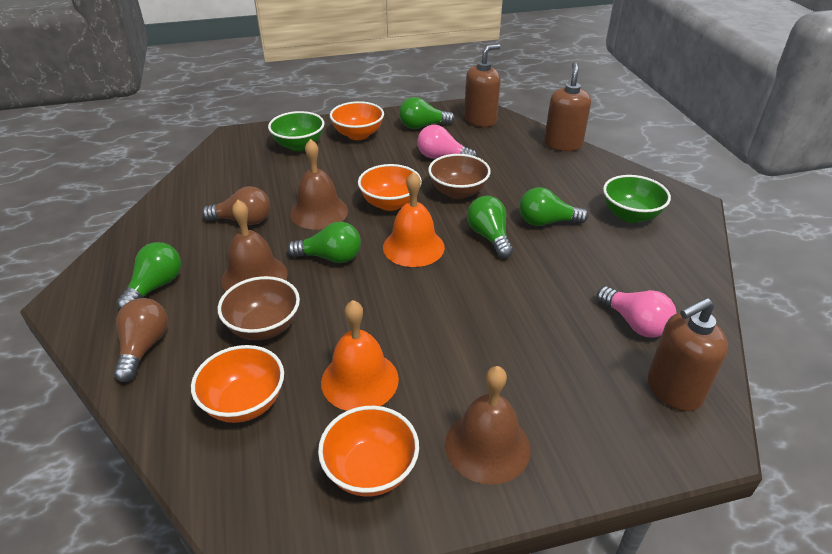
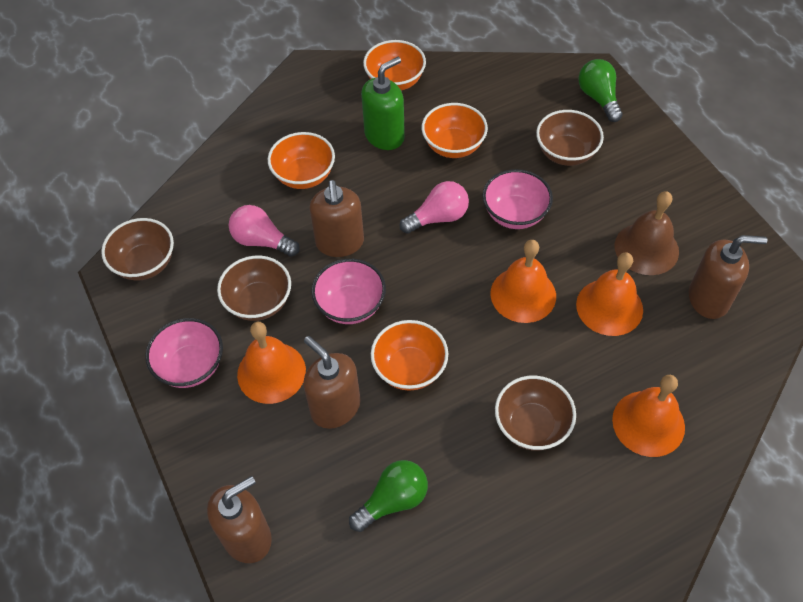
brown bell: [221,200,288,291] [290,139,348,230] [445,366,531,485] = 3 -> [615,191,679,275] = 1
brown bowl: [218,276,300,340] [428,154,491,199] = 2 -> [101,218,174,281] [217,256,291,321] [495,376,576,451] [536,110,604,166] = 4
brown light bulb: [114,298,168,382] [202,186,270,225] = 2 -> none = 0
brown soap dispenser: [464,44,501,127] [544,62,591,151] [648,298,728,411] = 3 -> [207,476,272,563] [304,336,360,429] [310,180,364,257] [689,235,768,319] = 4
green bowl: [268,111,325,151] [603,175,671,223] = 2 -> none = 0
green light bulb: [116,242,181,309] [287,222,361,263] [399,97,455,129] [467,196,513,258] [519,187,588,226] = 5 -> [349,460,428,532] [578,59,623,122] = 2
green soap dispenser: none = 0 -> [361,57,405,150] = 1
orange bell: [321,300,399,411] [383,171,445,267] = 2 -> [237,322,306,404] [490,240,556,323] [576,252,643,336] [612,375,685,457] = 4
pink bowl: none = 0 -> [145,318,223,388] [311,259,386,324] [483,169,553,229] = 3

